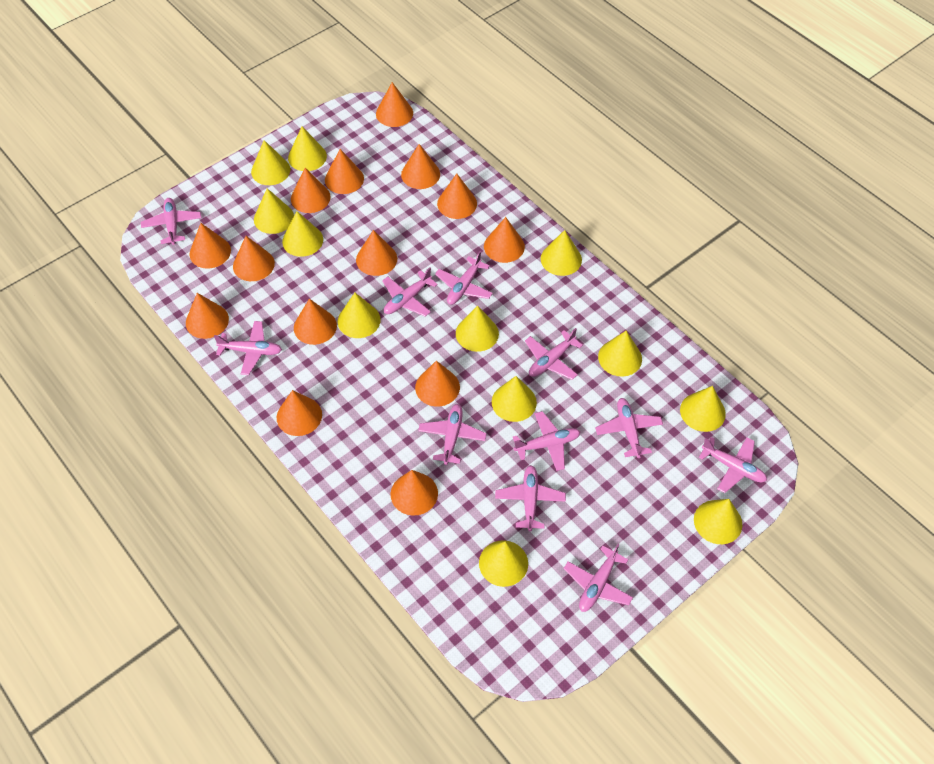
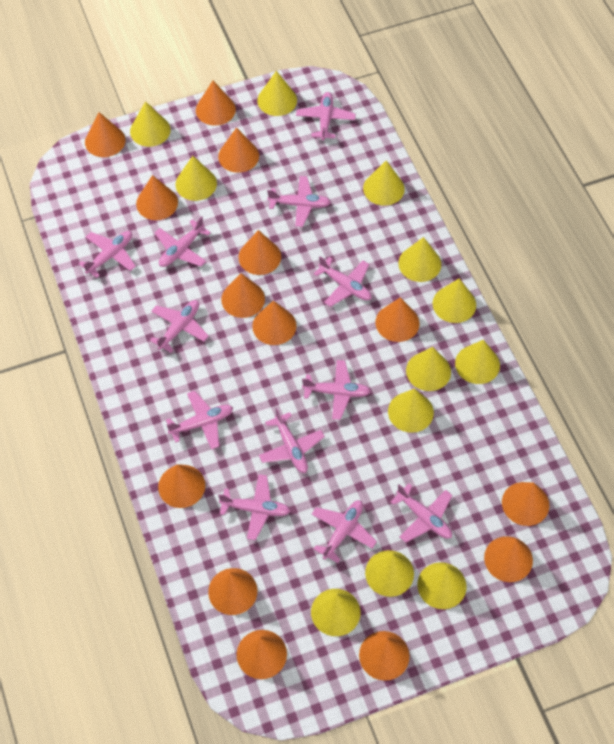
pink plane: [141,198,201,245] [214,321,282,375] [382,268,438,317] [418,404,487,465] [435,251,493,305] [495,465,566,531] [513,411,580,471] [525,328,583,380] [563,544,633,612] [595,398,663,458] [699,437,767,493] = 11 -> [79,231,136,278] [150,300,209,353] [155,216,211,267] [166,391,233,450] [218,474,290,540] [259,408,325,473] [267,176,331,227] [296,92,356,141] [302,360,371,420] [311,500,377,563] [314,256,372,307] [390,483,452,543] = 12

